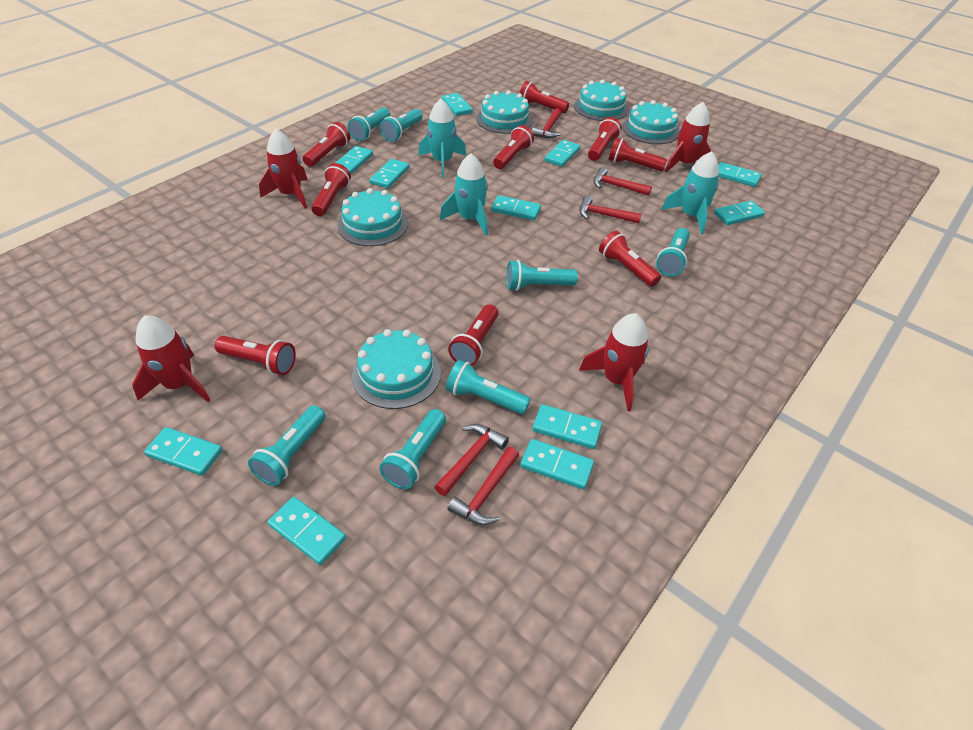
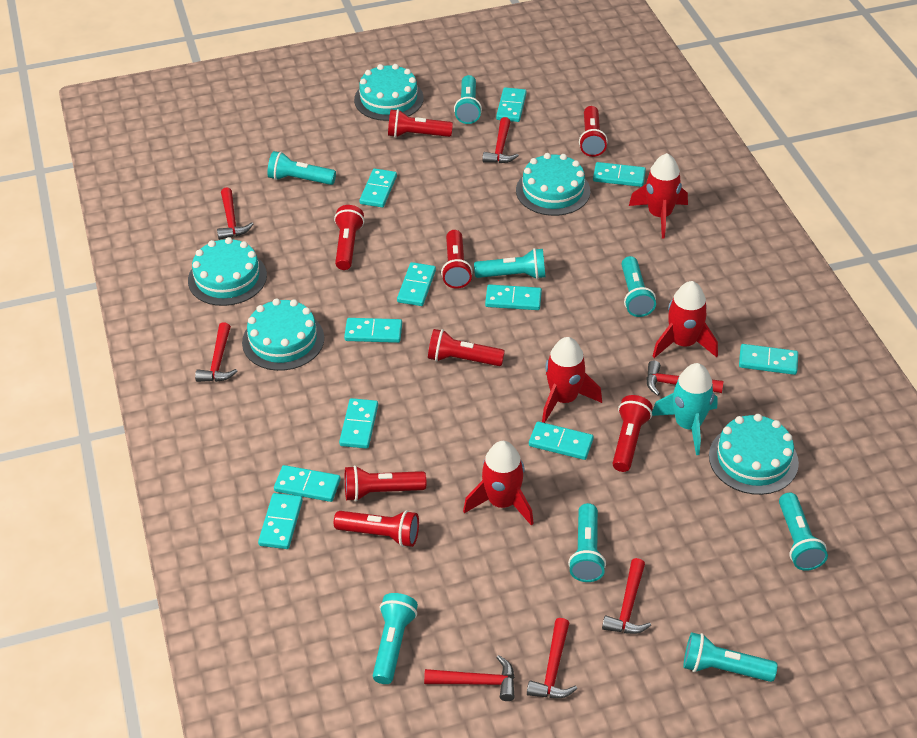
red flashlight: [215,336,296,375] [303,122,350,167] [311,163,351,216] [448,304,498,366] [493,125,534,169] [520,81,569,113] [588,117,622,161] [599,231,661,287] [608,137,667,171] = 9 -> [334,205,364,270] [334,510,419,547] [345,465,426,501] [388,109,453,138] [428,329,505,366] [441,230,473,289] [579,106,608,157] [612,395,653,472] = 8
red hammer: [435,424,509,496] [447,447,519,525] [532,108,561,138] [580,196,641,223] [594,167,652,196] = 5 -> [195,322,238,382] [217,187,253,240] [424,655,515,701] [482,117,519,163] [527,618,577,698] [602,558,651,634] [646,360,724,396] = 7
turquoise flashlight: [248,405,325,486] [348,107,390,141] [379,409,446,489] [380,109,423,142] [446,360,531,415] [506,260,578,291] [656,228,690,276] = 7 -> [267,151,336,185] [373,593,418,684] [454,75,482,124] [474,248,546,279] [568,503,606,582] [621,256,656,317] [683,632,777,682] [779,493,828,571] = 8
turquoise rocket: [418,99,466,177] [440,153,488,236] [661,151,719,234] = 3 -> [652,363,718,455] = 1

